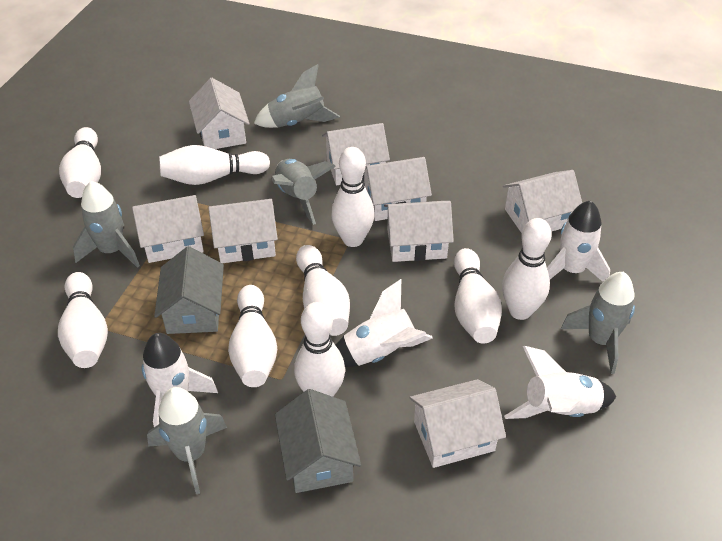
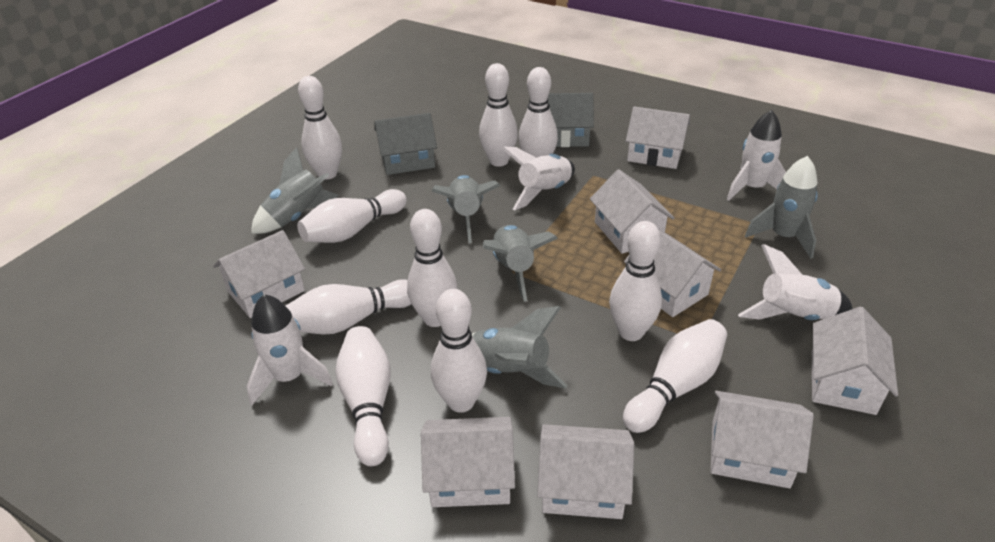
white bowling pin: [58,272,108,368] [59,127,101,198] [159,145,270,185] [228,285,277,387] [294,302,345,397] [296,245,350,336] [331,147,375,247] [454,248,502,344] [502,218,552,320] = 9 -> [286,279,411,335] [297,189,407,243] [298,76,342,180] [335,326,391,466] [407,209,457,327] [431,289,487,413] [479,63,518,167] [519,67,558,158] [609,221,662,341] [623,319,727,433] = 10

